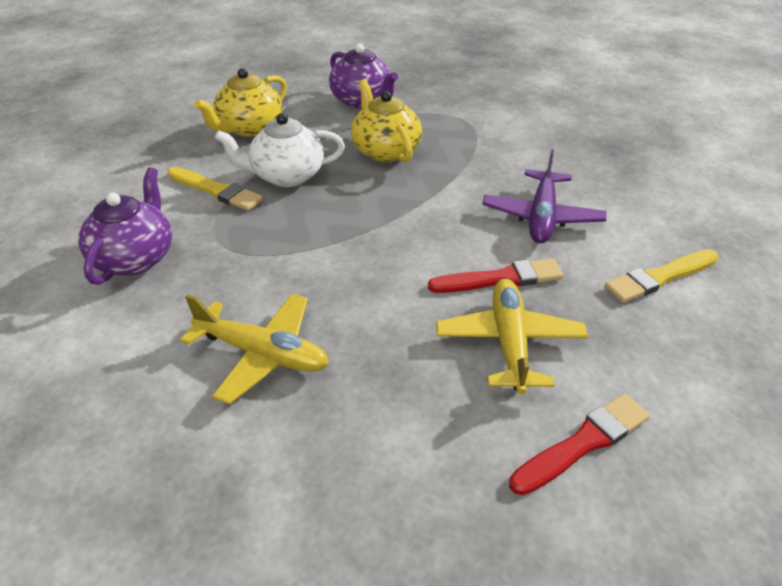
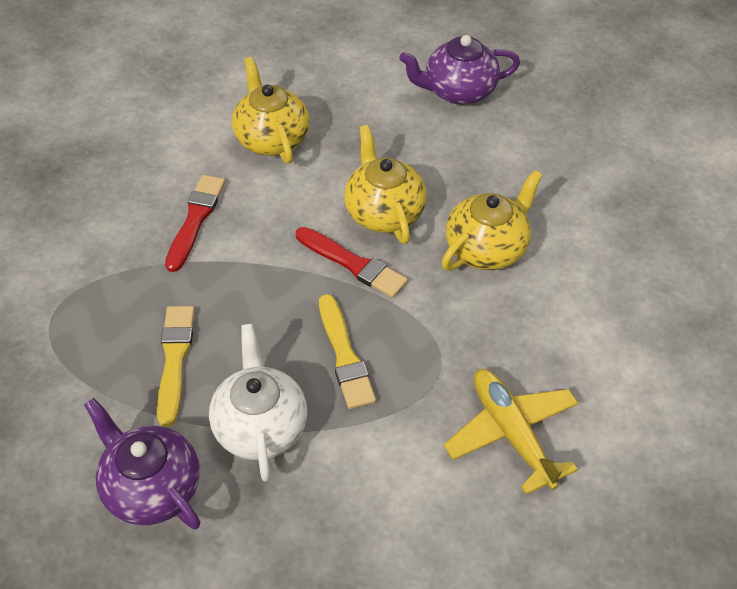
purple plane: [482,149,606,243] = 1 -> none = 0
yellow plane: [180,293,329,404] [436,279,588,394] = 2 -> [444,369,579,495] = 1
yellow teapot: [195,68,287,137] [351,79,422,163] = 2 -> [232,57,310,164] [344,125,427,244] [441,170,543,271] = 3

